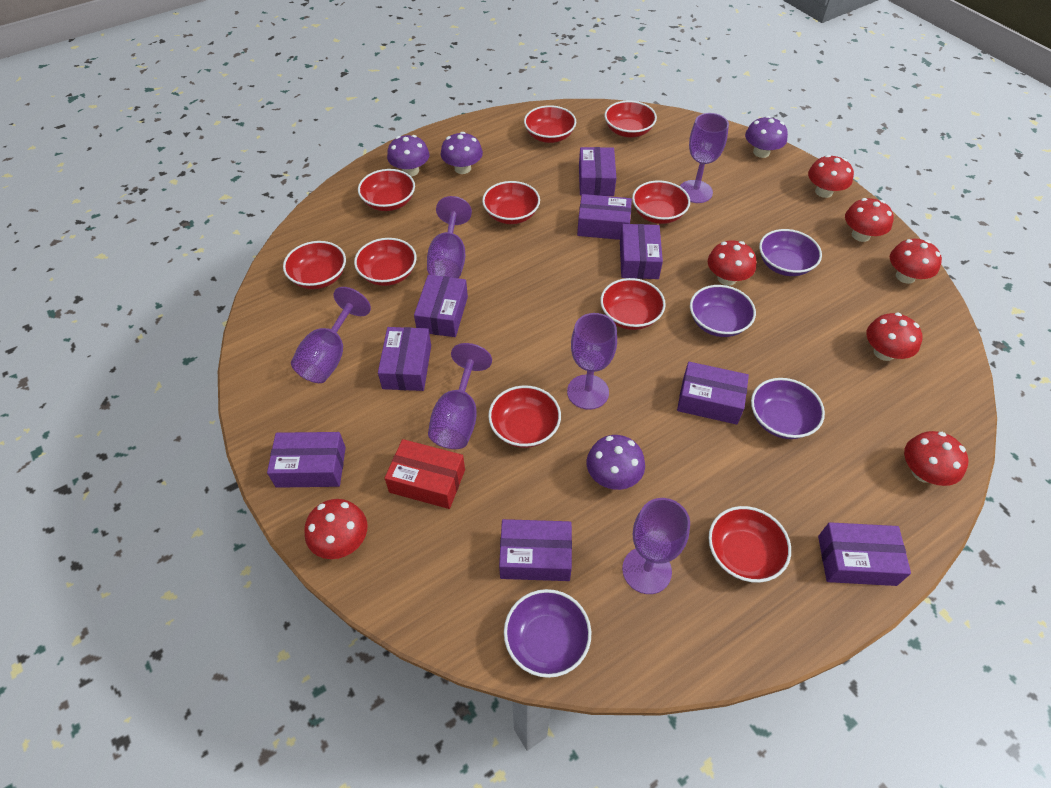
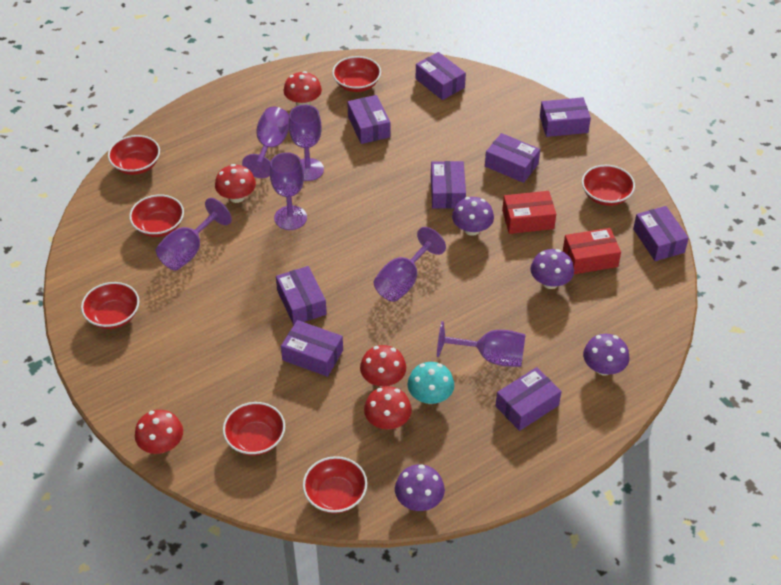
purple bowl: [504,589,591,678] [690,285,756,337] [751,378,825,439] [759,229,822,276] = 4 -> none = 0
red bowl: [283,241,346,289] [354,238,417,286] [358,169,415,211] [482,181,540,224] [488,385,561,448] [524,105,576,143] [600,278,666,330] [605,100,657,138] [632,180,690,224] [708,506,791,583] = 10 -> [81,282,139,329] [108,135,160,175] [129,195,184,237] [223,402,285,456] [303,456,367,514] [332,56,381,92] [582,165,635,206] = 7
red box: [385,439,465,509] = 1 -> [502,191,556,234] [563,228,621,274] = 2
red mushroom: [304,499,367,559] [708,240,756,286] [808,155,854,198] [845,198,894,242] [867,313,923,361] [890,239,942,284] [904,431,968,486] = 7 -> [135,410,183,454] [215,164,256,203] [284,71,322,106] [360,345,406,387] [364,386,412,429] = 5
turquoise mushroom: none = 0 -> [408,362,454,404] = 1

